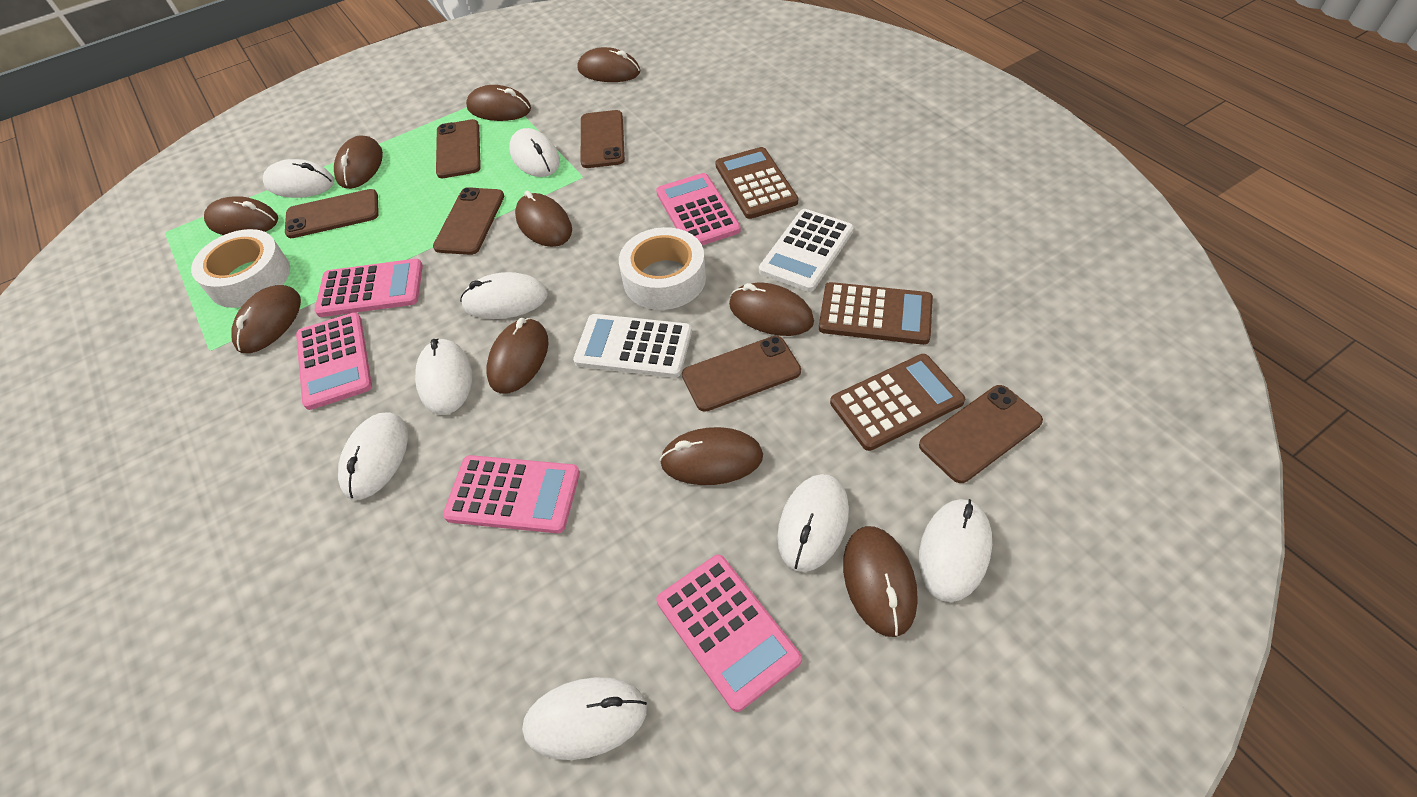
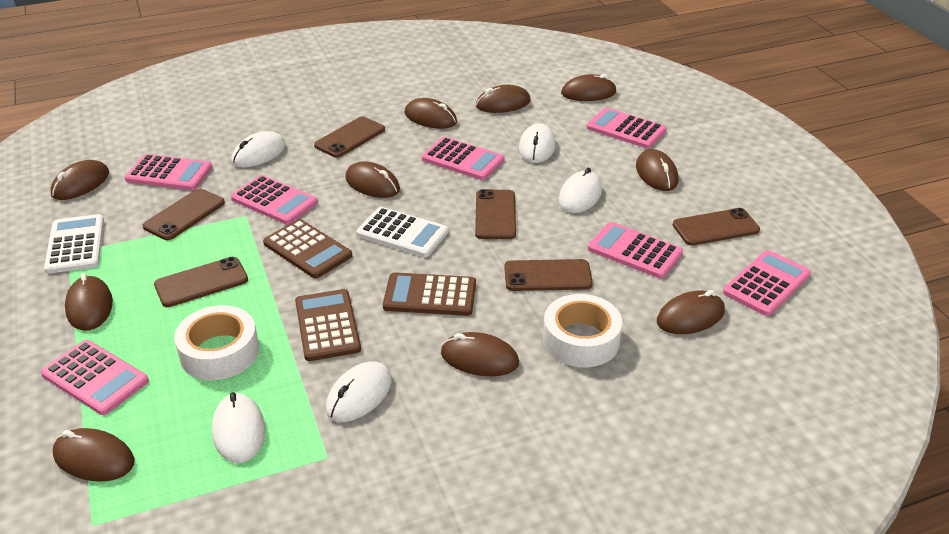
pink calculator: [296,313,372,410] [314,259,423,317] [443,455,580,533] [656,173,741,245] [657,555,802,712] = 5 -> [41,340,149,415] [125,154,212,190] [231,175,318,224] [422,137,504,180] [586,108,666,149] [588,222,683,278] [723,250,811,316] = 7
white mouse: [263,159,334,198] [338,413,408,500] [415,339,472,415] [460,272,548,319] [509,128,560,177] [522,677,647,760] [777,474,849,572] [919,499,992,602] = 8 -> [212,392,265,463] [232,131,286,168] [326,362,392,422] [519,123,556,163] [558,168,602,213] = 5

